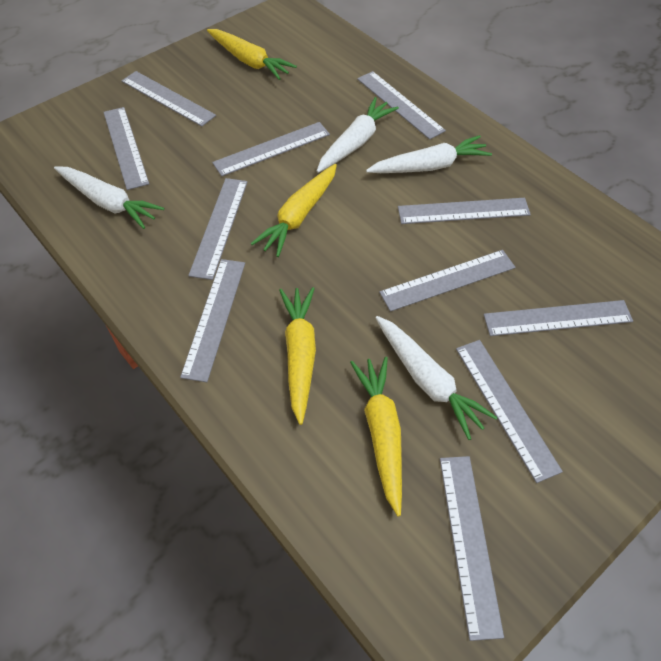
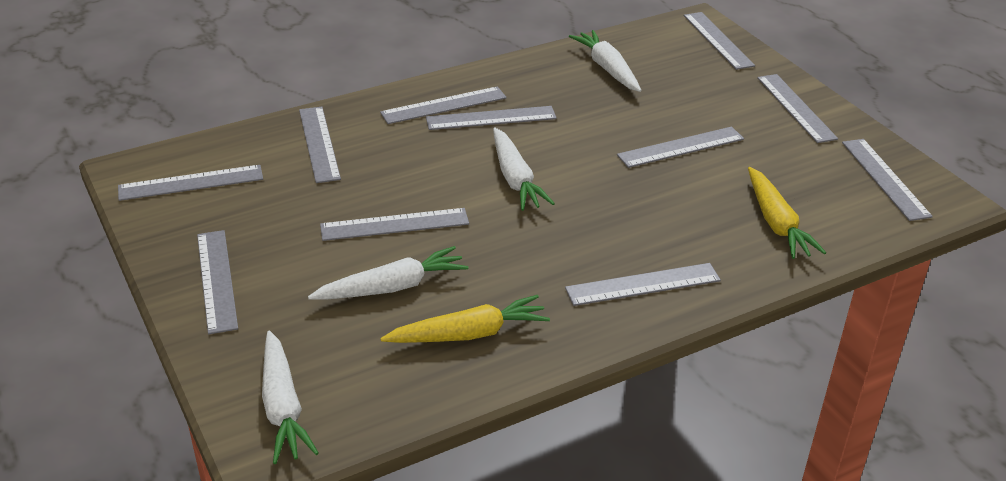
yellow carrot: [207,29,297,80] [251,164,337,257] [279,287,316,425] [350,357,402,517] = 4 -> [380,295,550,343] [748,167,826,259] = 2

